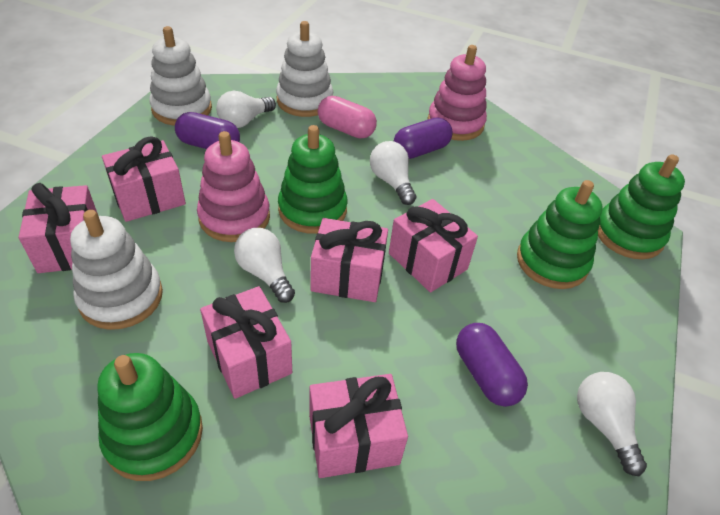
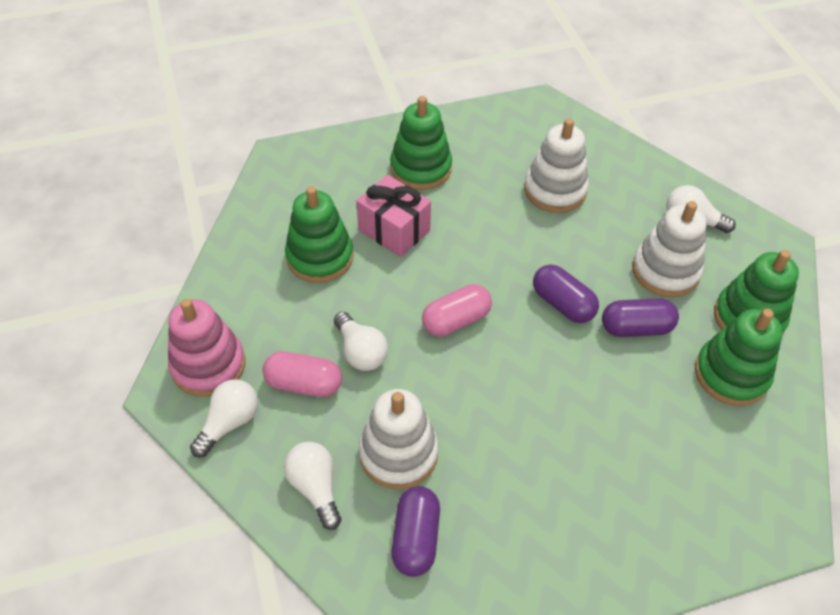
pink capsule: [318,96,377,139] = 1 -> [263,351,342,397] [422,284,492,337] = 2
pink gift: [19,183,98,273] [102,136,186,222] [200,286,292,399] [309,374,408,478] [311,218,388,302] [389,199,478,292] = 6 -> [356,174,431,257] = 1
pink stacking toy: [197,131,270,242] [427,45,487,141] = 2 -> [168,299,245,397] = 1

